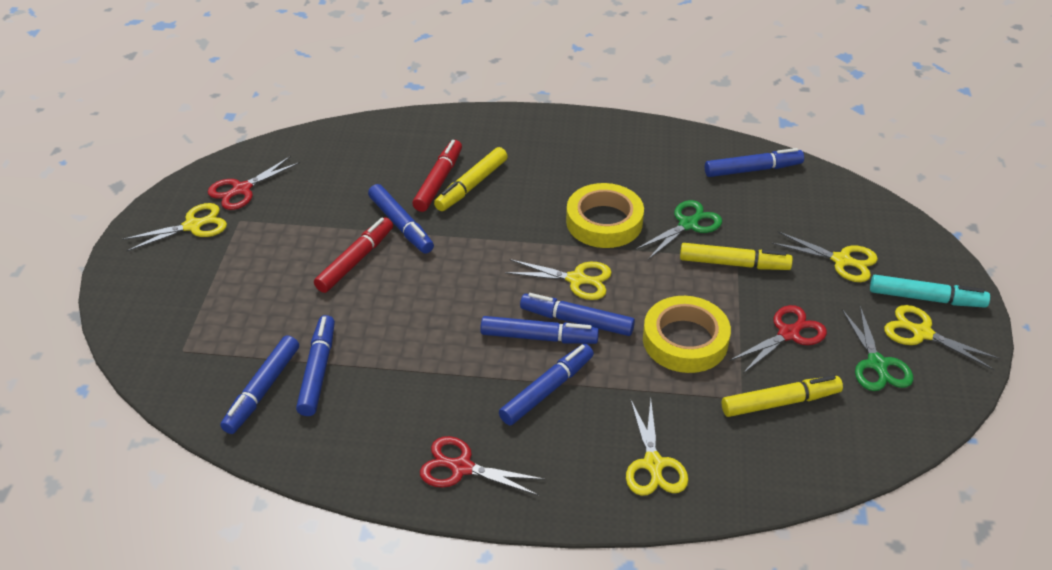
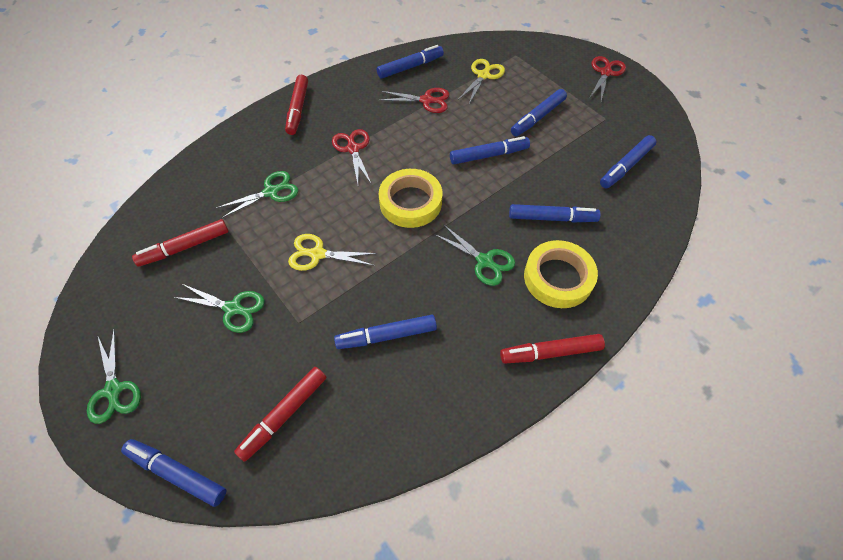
green scissors: [635,200,722,260] [842,306,913,391] = 2 -> [87,329,141,424] [174,284,265,333] [216,171,298,219] [434,224,515,286] = 4
red marker: [314,217,393,293] [412,140,462,212] = 2 -> [132,219,229,267] [234,367,326,462] [285,75,308,135] [500,334,605,364] = 4
turquoise marker: [870,275,990,308] = 1 -> none = 0
yellow marker: [434,147,508,211] [680,243,793,270] [722,375,843,417] = 3 -> none = 0
yellow scissors: [122,203,227,252] [505,259,612,300] [626,399,688,496] [772,231,878,282] [884,305,1000,370] = 5 -> [288,234,377,271] [458,59,505,104] = 2

